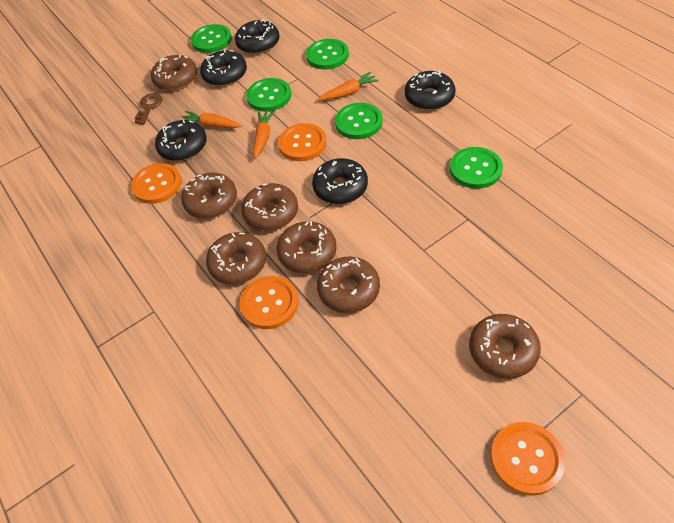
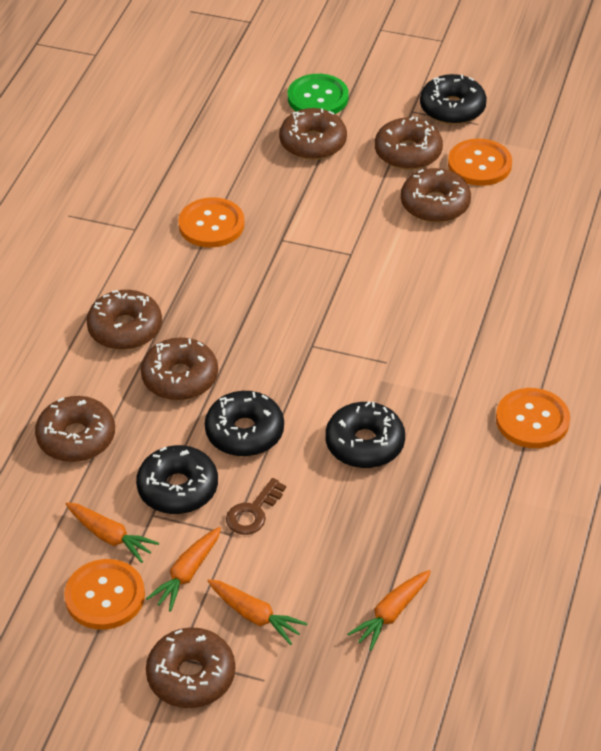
black donut: [155,120,207,161] [200,50,247,86] [235,19,280,54] [312,158,368,204] [405,71,455,110] = 5 -> [136,445,218,514] [205,391,284,457] [325,401,405,468] [420,74,487,125] = 4
green button: [191,24,232,53] [246,78,291,112] [306,39,349,69] [335,103,382,139] [450,147,503,189] = 5 -> [288,74,349,114] = 1
orange carrot: [182,111,241,128] [253,111,275,159] [319,72,379,100] = 3 -> [66,502,159,563] [146,527,221,611] [208,579,308,645] [347,570,431,651] = 4

